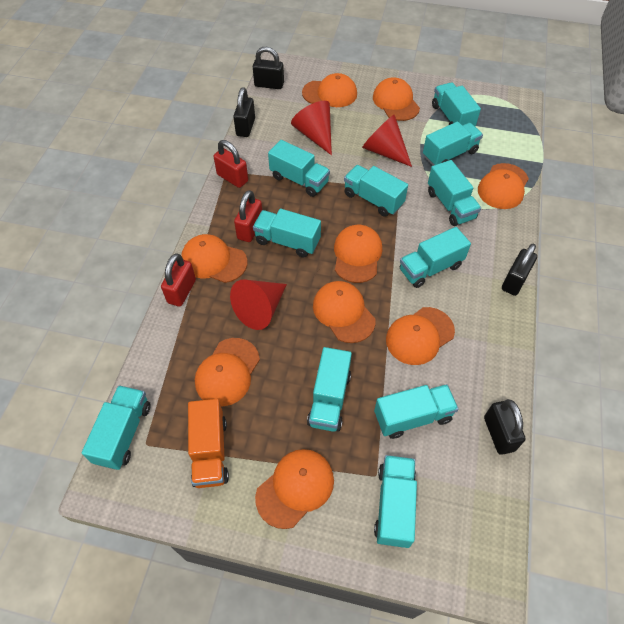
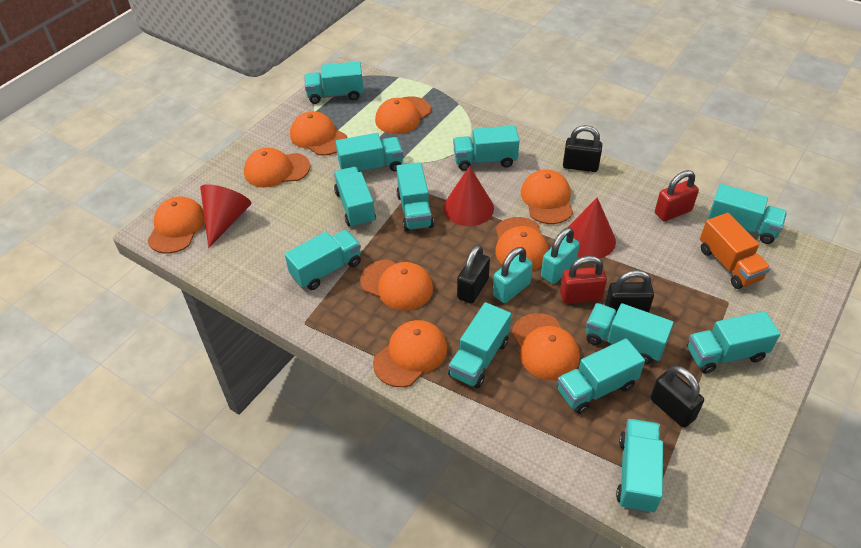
red padlock: [161,253,196,307] [214,140,248,188] [234,190,262,242] = 3 -> [560,256,607,304] [655,170,699,221] = 2
turquoise padlock: none = 0 -> [493,247,533,303] [541,227,580,284] = 2
turquoise truck: [82,385,151,470] [253,209,321,258] [268,140,330,197] [307,347,352,432] [344,165,408,217] [374,384,458,439] [374,455,417,548] [400,227,471,288] [423,122,483,166] [428,160,481,226] [432,82,481,126] = 11 -> [285,230,361,290] [304,61,364,104] [334,167,376,228] [336,133,403,172] [396,162,434,231] [448,302,511,388] [453,125,520,171] [557,338,645,414] [586,303,674,364] [616,419,663,513] [687,311,780,374] [708,184,787,244] = 12

